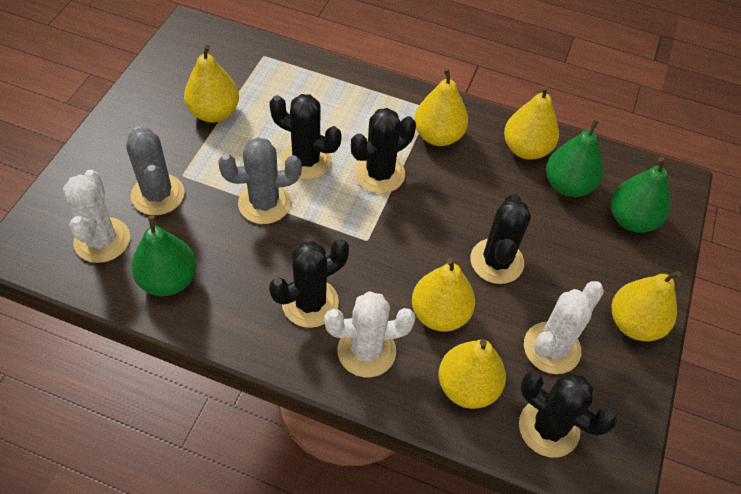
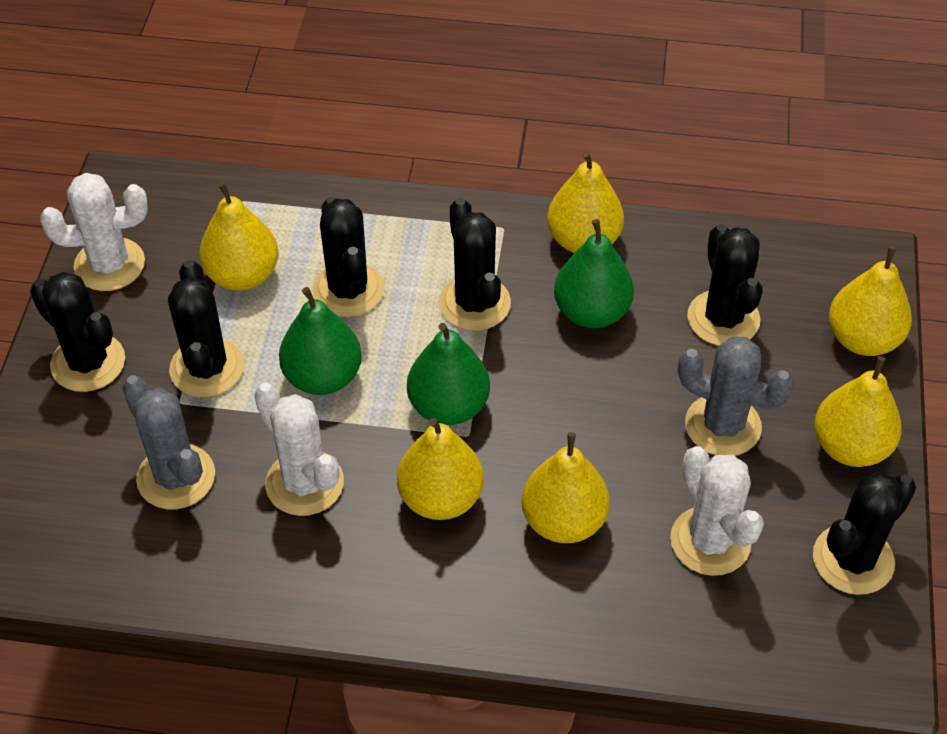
black cactus: [269,94,342,180] [269,239,349,328] [351,108,416,193] [470,194,531,284] [519,371,617,457] = 5 -> [30,272,125,392] [168,260,244,397] [312,197,384,317] [439,198,511,331] [687,224,762,346] [813,472,916,595] = 6

